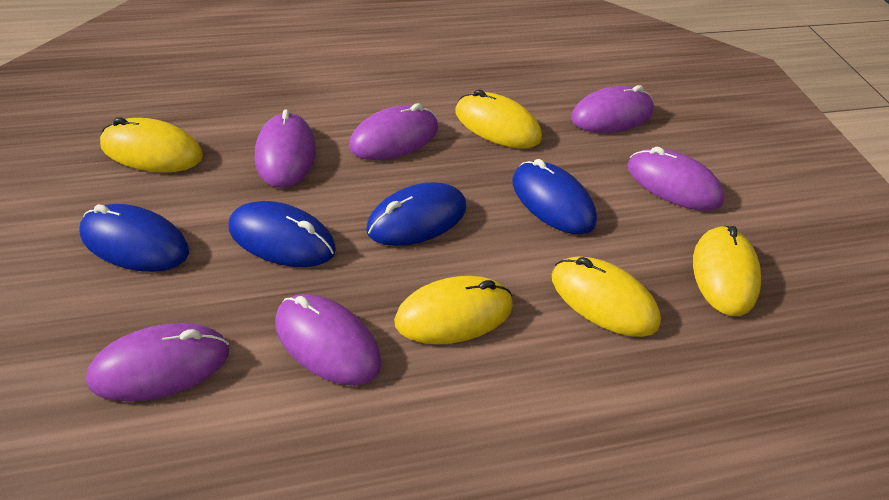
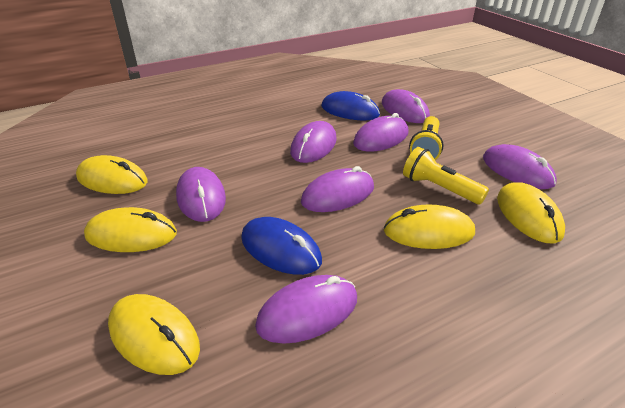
blue mouse: [79,204,189,272] [228,201,336,267] [366,182,466,246] [512,159,597,234] = 4 -> [241,217,322,275] [321,91,380,120] = 2
purple mouse: [86,323,229,402] [254,109,316,188] [275,294,381,386] [349,103,438,160] [571,85,654,133] [627,147,725,211] = 6 -> [176,167,226,222] [255,275,357,344] [290,121,337,163] [301,166,374,212] [353,113,408,152] [382,89,430,123] [483,144,557,189] = 7
yellow flashlight: none = 0 -> [403,147,489,205] [409,116,443,160] = 2

